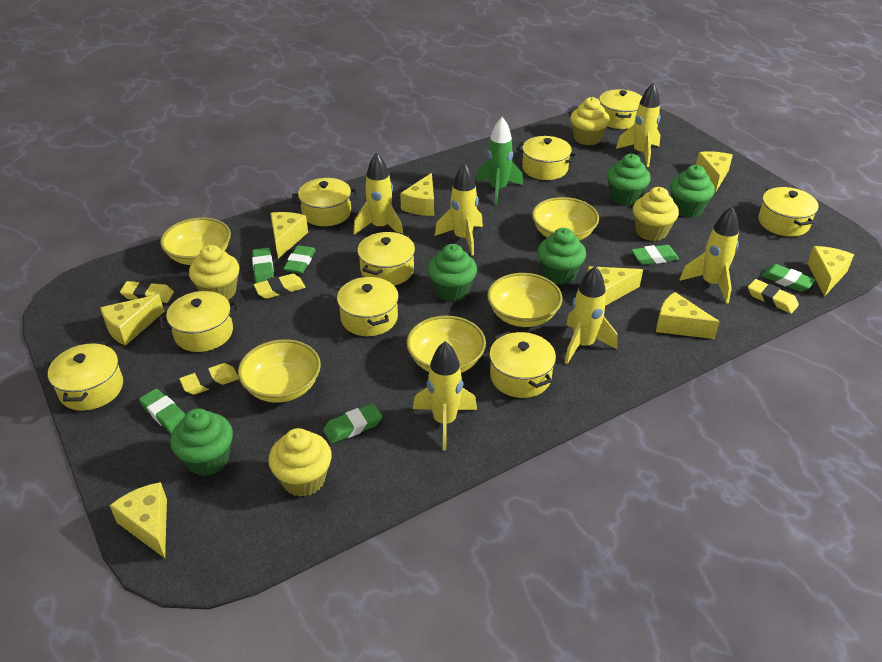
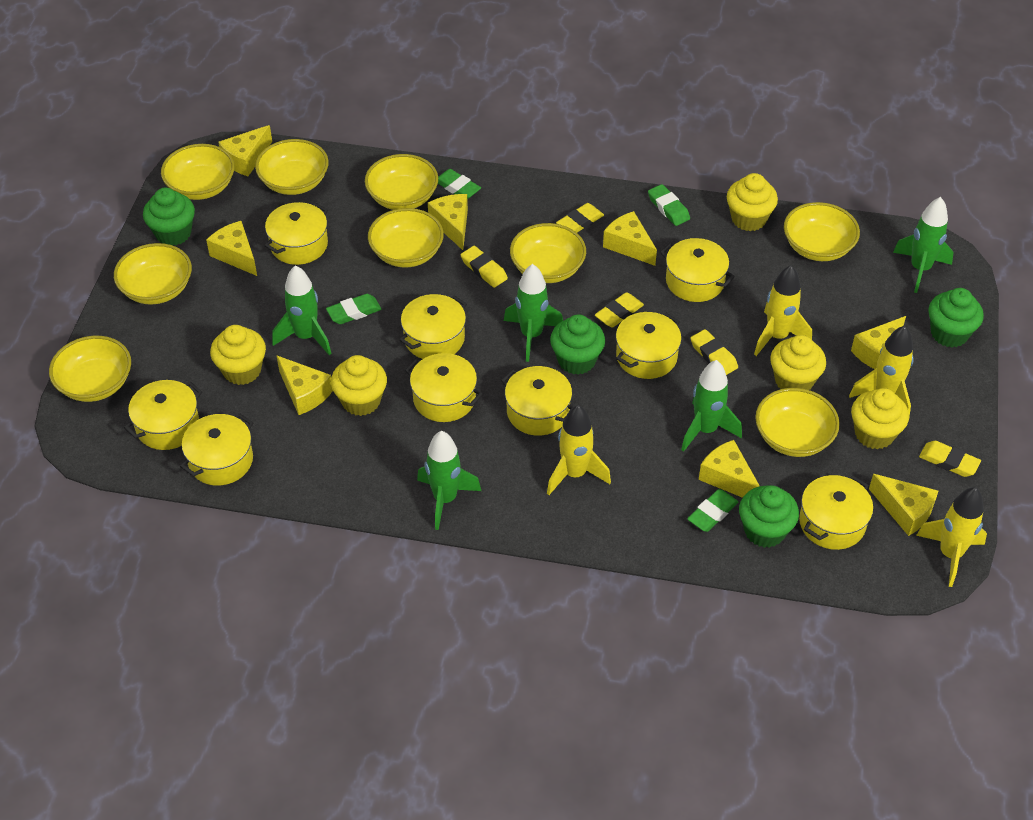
green cupcake: [170,409,233,476] [428,244,477,302] [538,228,586,285] [607,154,651,206] [670,165,715,218] = 5 -> [143,188,195,246] [550,314,605,375] [739,485,799,548] [928,288,984,347] = 4
green eraser: [139,389,185,434] [252,248,274,283] [283,245,316,274] [323,404,382,443] [632,245,679,265] [761,264,815,292] = 6 -> [326,294,382,324] [438,169,481,199] [648,184,690,226] [687,489,738,532] = 4
green rocket: [476,117,523,205] = 1 -> [272,265,331,355] [417,431,481,530] [504,264,563,362] [681,360,742,452] [893,197,954,293] = 5
yellow bowl: [160,217,231,265] [238,339,321,403] [406,316,486,373] [487,273,562,327] [532,197,599,241] = 5 -> [49,336,131,402] [114,243,192,305] [161,144,235,200] [255,139,329,195] [365,154,438,210] [368,208,444,267] [510,223,586,283] [755,388,840,457] [784,202,860,261] = 9
yellow cupcake: [189,245,240,300] [268,428,332,497] [570,97,610,145] [633,187,679,241] = 4 -> [210,325,266,385] [331,355,387,416] [727,173,778,231] [770,335,826,390] [851,388,909,449] = 5
yellow eraser: [120,281,174,303] [179,363,239,395] [254,274,305,299] [748,279,799,314] = 4 -> [461,246,508,288] [556,203,604,232] [595,292,644,328] [691,329,738,375] [919,441,981,477] = 5
yellow rocket: [353,152,403,235] [413,341,477,451] [435,163,483,256] [565,266,617,364] [616,82,661,167] [680,207,739,304] = 6 -> [547,405,611,495] [754,265,812,356] [849,326,914,417] [916,487,987,587] = 4

